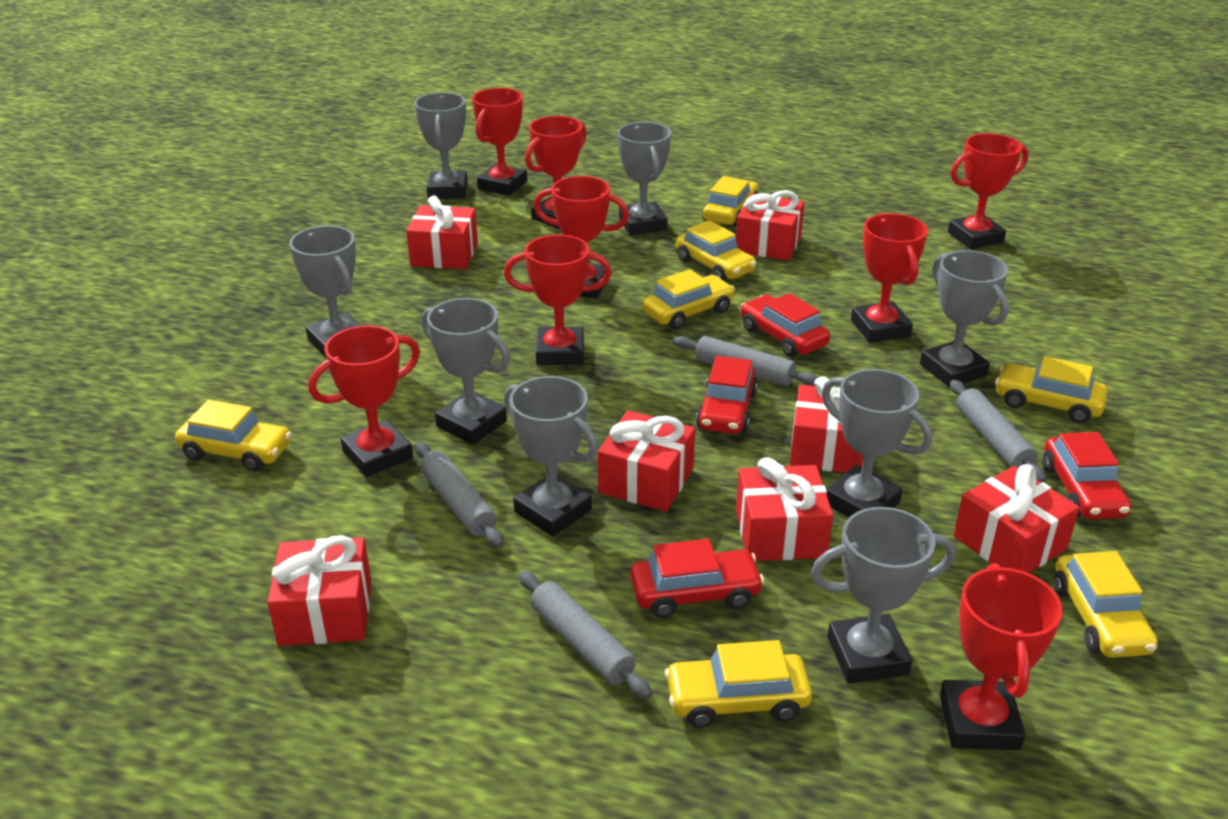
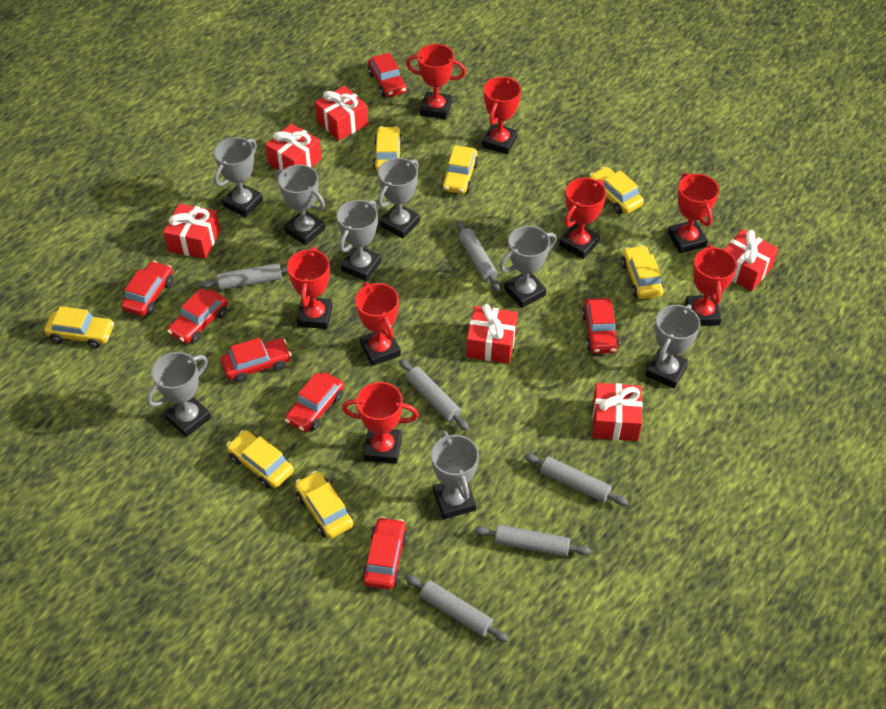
grey rolling pin: [416,442,503,548] [519,571,652,699] [673,336,818,386] [950,380,1046,482] = 4 -> [199,263,288,290] [399,359,469,431] [405,575,509,642] [456,220,500,291] [474,525,591,557] [524,453,628,506] = 6
red car: [630,539,764,618] [696,356,758,434] [741,293,830,357] [1043,432,1131,519] = 4 -> [121,261,173,316] [167,288,228,344] [221,338,291,383] [285,372,344,432] [362,517,408,590] [368,53,407,97] [582,298,620,354] = 7
red gift: [267,535,371,646] [406,196,478,269] [597,410,695,512] [736,190,805,261] [736,457,833,561] [790,377,863,473] [954,464,1080,573] = 7 -> [163,204,220,259] [265,124,322,170] [315,86,368,141] [466,304,517,364] [592,383,643,441] [724,229,778,291] = 6

